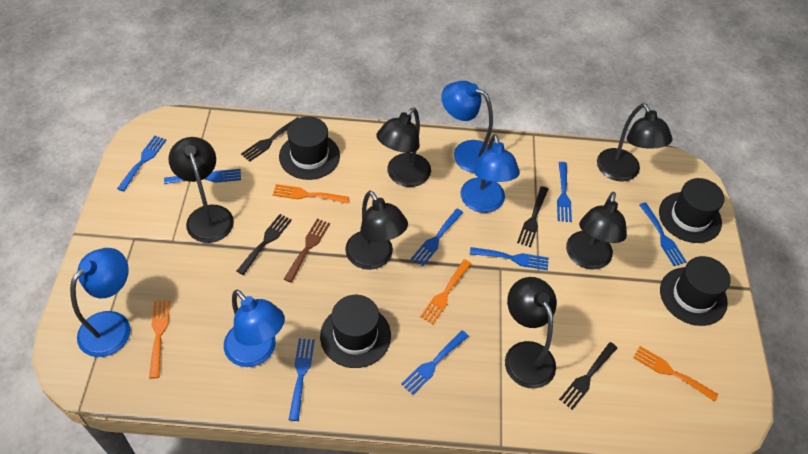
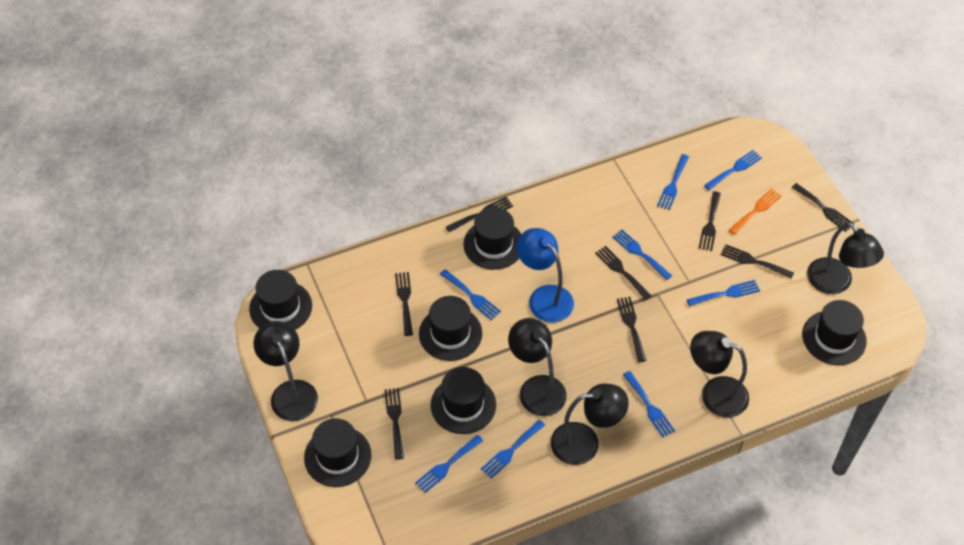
black fork: [237,214,292,275] [241,117,298,162] [517,186,548,247] [559,342,617,410] = 4 -> [385,388,404,460] [395,272,413,336] [446,197,513,232] [595,246,652,300] [617,297,647,362] [699,191,721,251] [721,244,794,279] [792,183,854,232] = 8
black hat: [279,116,340,180] [320,295,391,368] [659,178,724,243] [660,256,731,326] = 4 -> [249,270,312,330] [304,418,371,487] [419,296,482,361] [431,367,496,434] [463,207,521,270] [802,300,867,365] = 6
black lamp: [168,137,234,243] [345,190,408,270] [376,107,431,187] [505,277,557,388] [566,192,627,270] [597,103,672,182] = 6 -> [254,321,318,421] [508,318,567,416] [551,384,629,465] [690,331,749,418] [807,222,884,294] = 5
blue lamp: [70,248,130,357] [224,290,285,367] [441,81,493,173] [461,134,520,213] = 4 -> [517,228,574,323] = 1
brown fork: [284,218,330,283] = 1 -> none = 0
orange fork: [149,300,170,379] [273,184,349,204] [420,259,471,324] [633,346,718,402] = 4 -> [729,188,782,235] = 1

